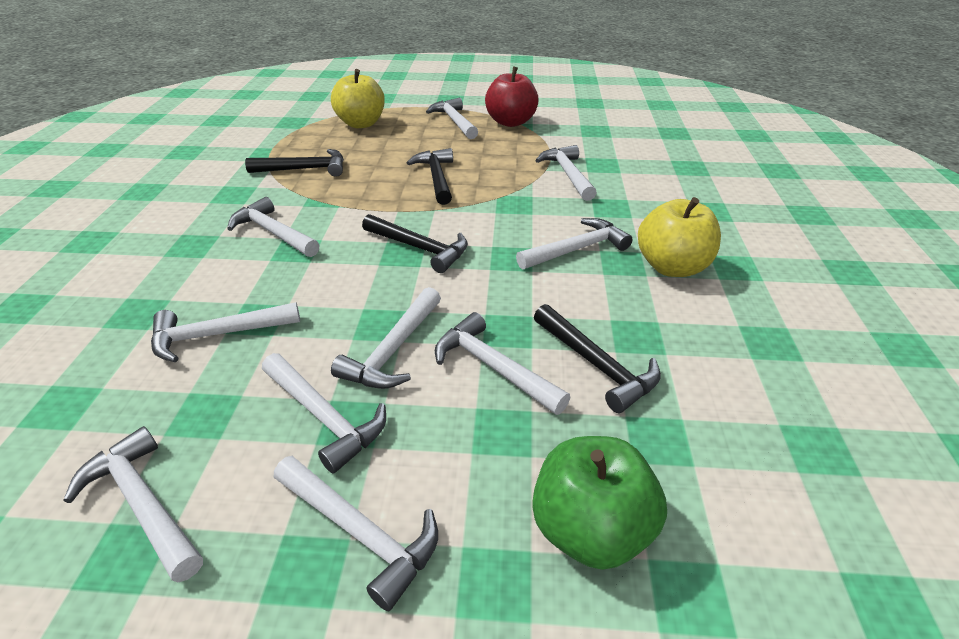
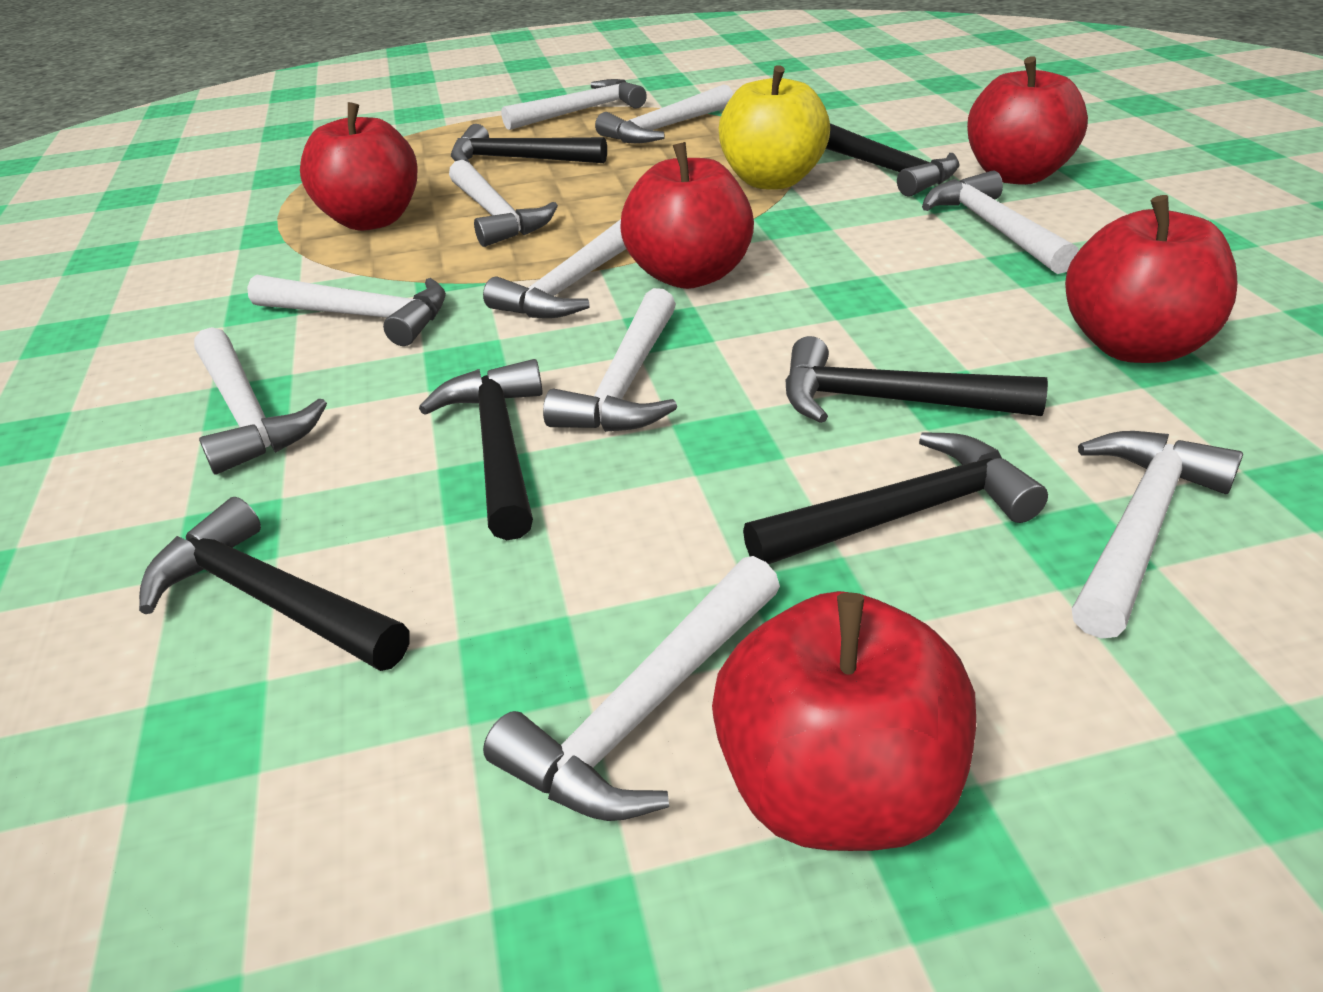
black hammer: [245,149,344,177] [362,214,468,273] [407,148,453,205] [534,304,661,413] = 4 -> [139,497,410,671] [419,359,543,540] [451,124,607,163] [743,432,1048,564] [785,336,1048,423] [826,123,959,197] = 6
green apple: [532,436,667,570] = 1 -> none = 0
red apple: [485,66,539,127] = 1 -> [300,102,418,231] [620,142,754,289] [712,591,976,851] [967,56,1088,185] [1065,195,1237,363] = 5
yellow apple: [331,69,385,128] [638,197,721,277] = 2 -> [719,65,830,190] = 1

